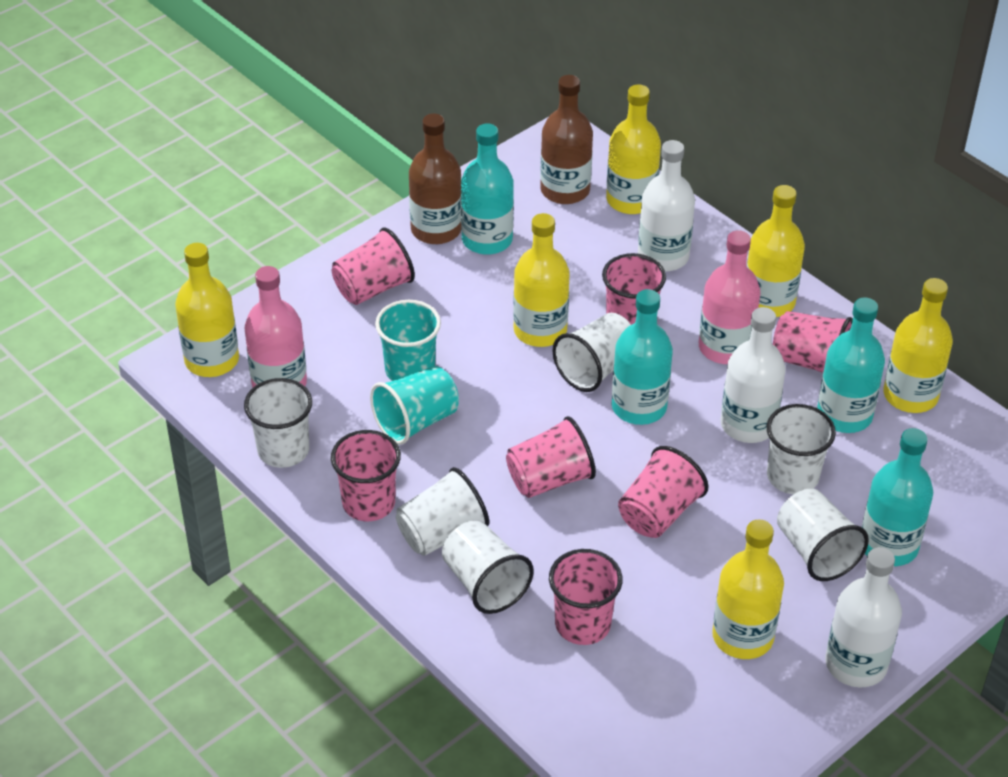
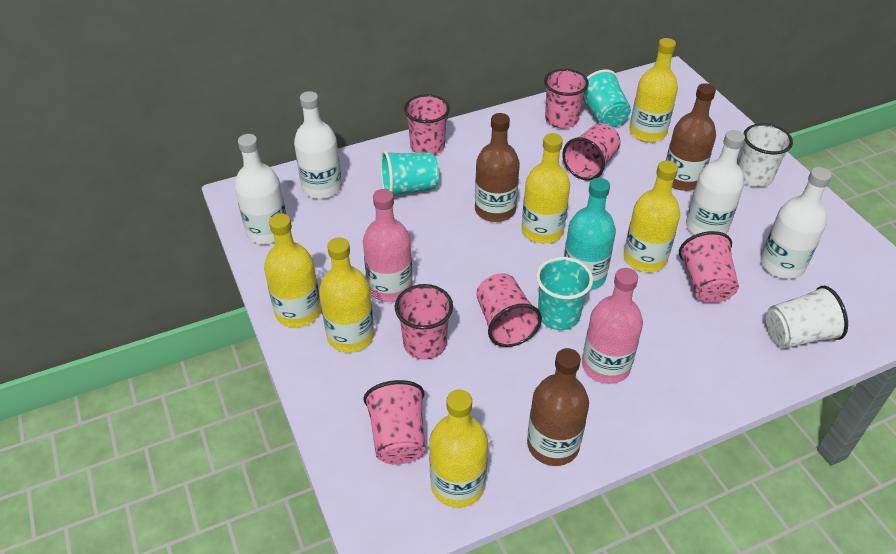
brown bottle: [409,114,461,244] [540,75,593,204] = 2 -> [475,113,520,222] [527,348,589,466] [666,83,716,191] = 3
turquoise bottle: [461,123,514,255] [612,289,673,425] [817,297,885,433] [862,428,933,566] = 4 -> [564,178,616,290] = 1
turquoise cup: [370,366,459,445] [375,300,441,381] = 2 -> [380,151,439,196] [536,257,593,330] [582,69,631,127] = 3
white bottle: [638,140,695,272] [720,307,786,443] [825,547,902,687] = 3 -> [235,134,286,244] [294,91,342,199] [686,130,745,235] [761,167,832,279] = 4
white cup: [244,378,312,468] [396,467,489,556] [442,520,534,614] [553,313,631,392] [766,404,836,494] [777,489,869,581] = 6 -> [738,123,793,187] [766,286,848,348] = 2

